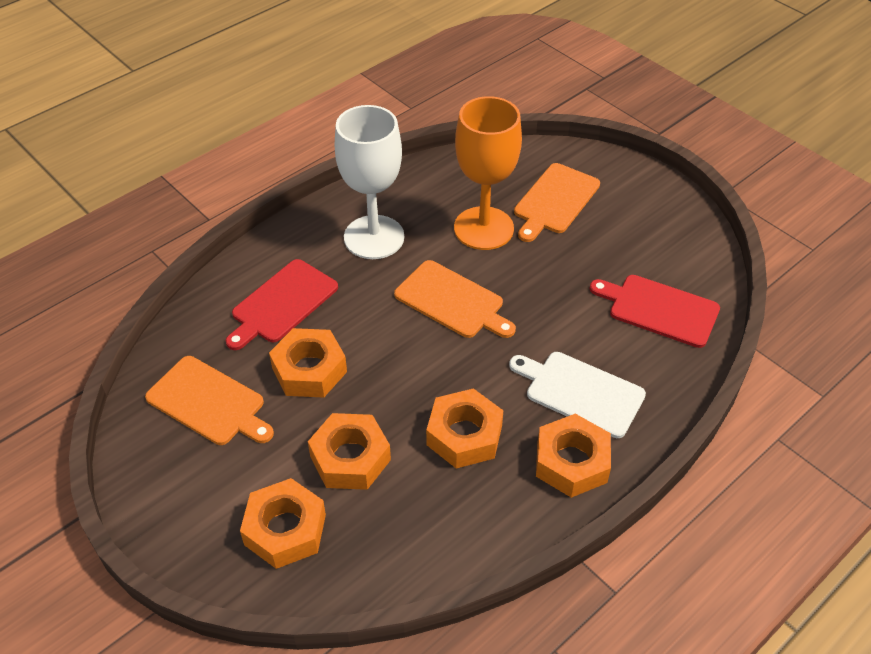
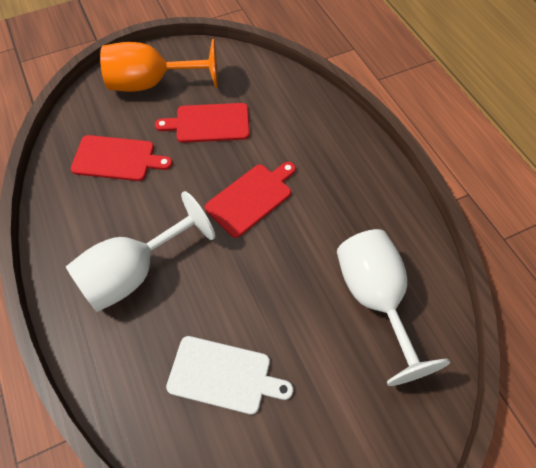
orange cutting board: [145,356,274,445] [394,260,516,338] [514,163,600,242] = 3 -> none = 0
orange nut: [240,478,326,569] [269,328,347,398] [308,413,391,490] [426,388,504,468] [536,414,611,498] = 5 -> none = 0
red cutting board: [226,259,338,350] [590,275,720,348] = 2 -> [71,135,172,181] [155,103,250,143] [205,162,296,238] = 3
white goblet: [335,105,404,259] = 1 -> [66,191,215,312] [337,229,450,386] = 2

